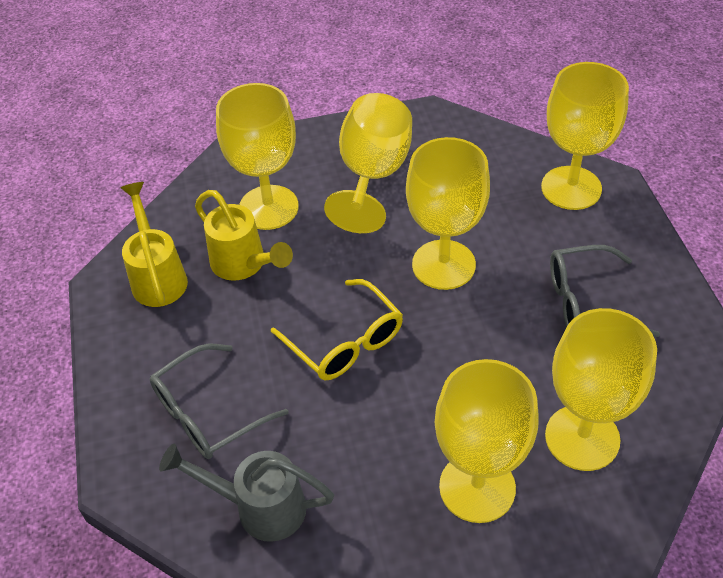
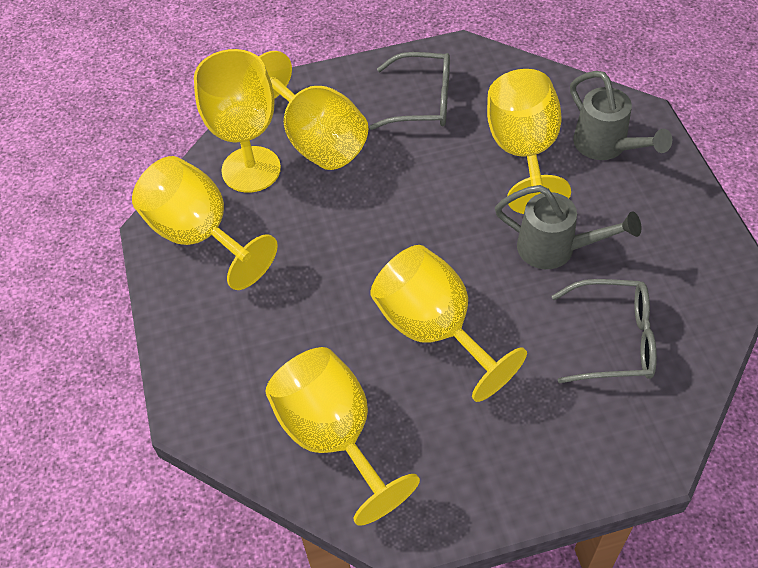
grey watering can: [159,444,334,542] = 1 -> [495,185,641,269] [570,71,672,160] = 2
yellow glasses: [271,279,403,380] = 1 -> none = 0
yellow watering can: [120,182,188,307] [195,190,293,280] = 2 -> none = 0

